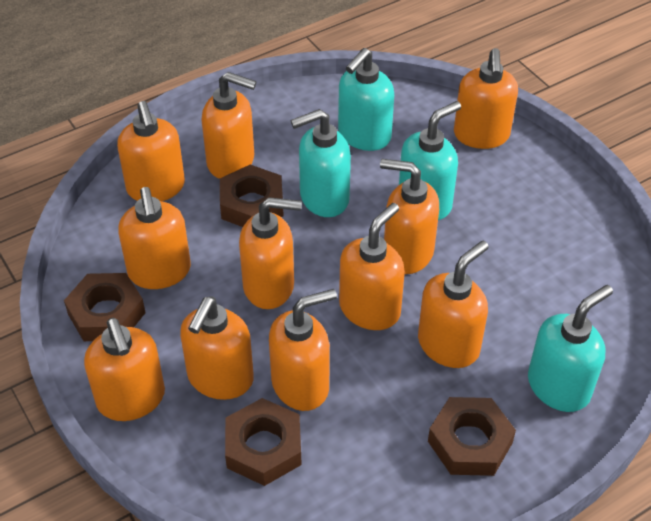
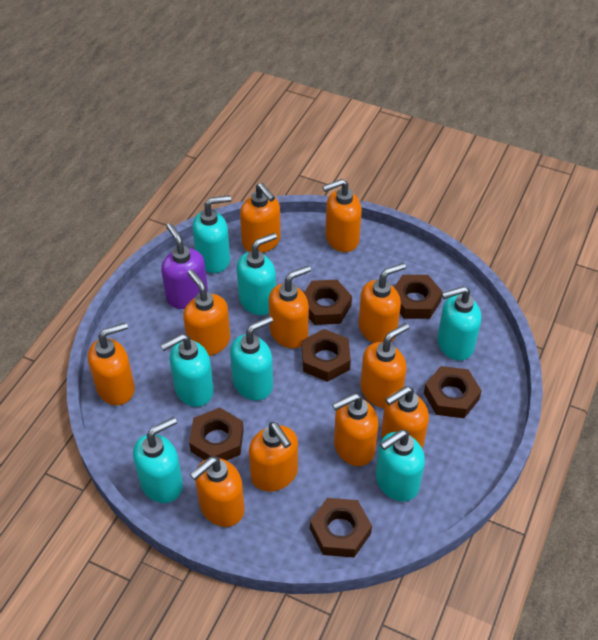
brown nut: [64,273,146,341] [220,165,284,227] [225,398,302,486] [428,397,516,476] = 4 -> [189,408,244,461] [302,329,351,382] [304,280,352,325] [310,498,372,558] [394,275,443,319] [424,366,482,418] = 6
purple soap dispenser: none = 0 -> [161,223,208,309] = 1
turquoise soap dispenser: [291,109,351,217] [338,48,394,151] [399,101,461,220] [528,285,613,412] = 4 -> [133,417,183,503] [160,333,214,407] [192,195,231,273] [230,316,273,401] [237,233,277,315] [376,430,425,501] [437,286,481,361] = 7

